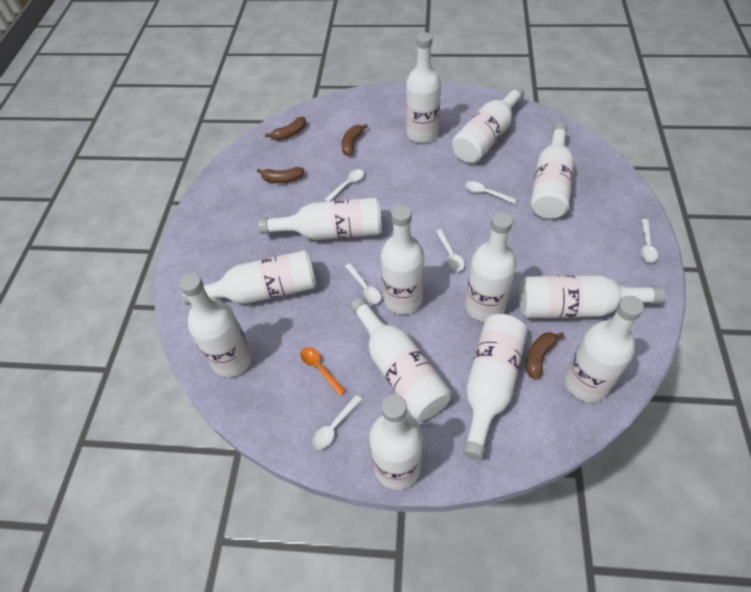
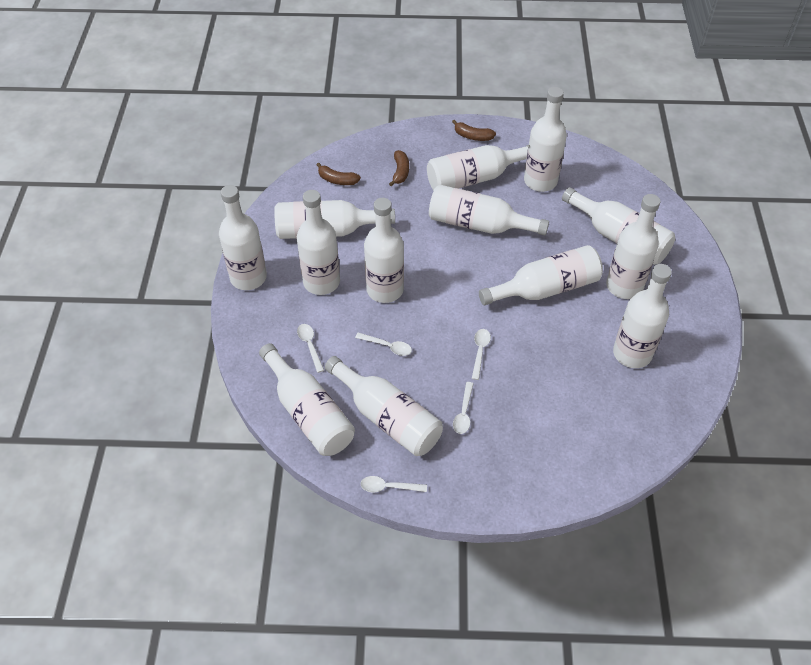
brown banana: [257,167,305,183] [265,117,306,141] [342,124,368,156] [526,332,564,380] = 4 -> [317,163,361,185] [389,150,409,186] [452,120,496,141] = 3
orange spoon: [301,347,346,396] = 1 -> none = 0
white spoon: [312,395,362,449] [324,169,364,202] [345,263,381,304] [436,229,465,271] [465,181,517,204] [641,219,658,263] = 6 -> [297,324,324,373] [355,332,412,356] [360,476,427,493] [453,382,474,434] [472,329,491,380] = 5

